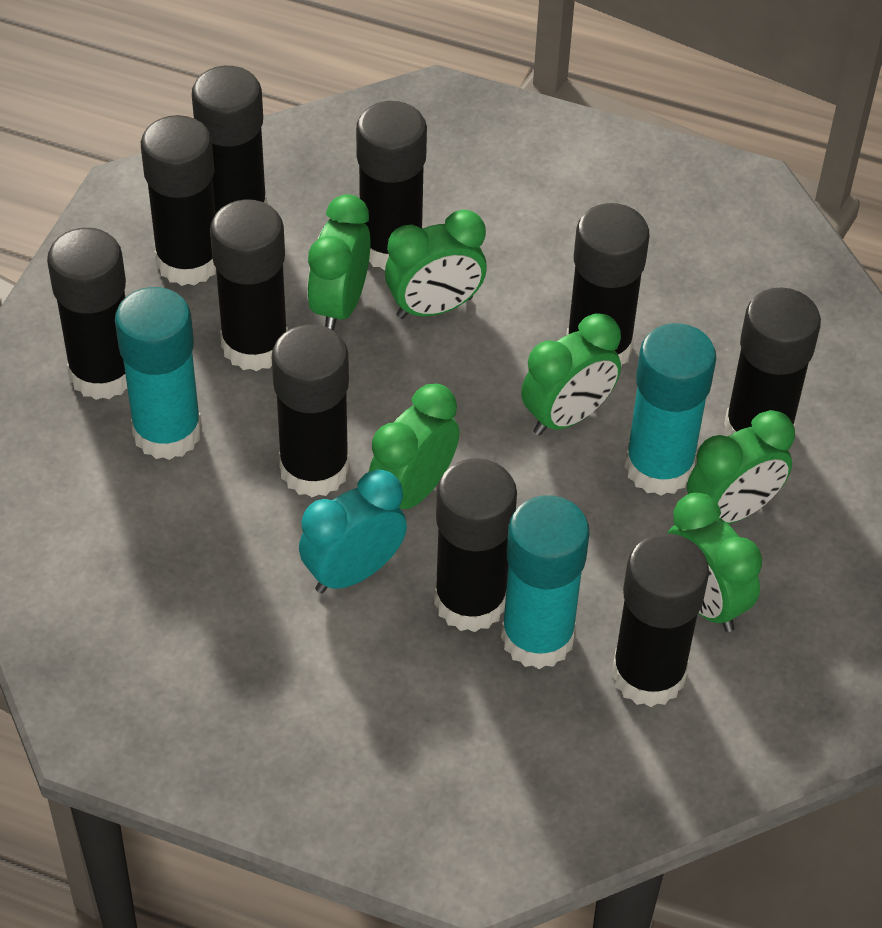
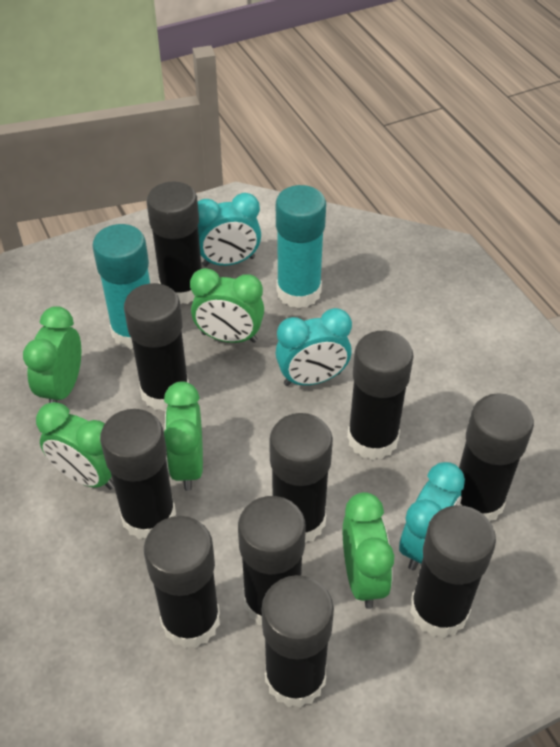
green clock: [307,194,371,331] [369,384,460,509] [385,210,487,319] [521,313,621,436] [667,493,762,632] [687,410,795,524] = 6 -> [23,306,81,403] [36,402,114,490] [164,381,203,491] [190,268,264,343] [343,492,394,609] = 5
turquoise clock: [299,469,407,593] = 1 -> [198,193,261,267] [275,308,352,386] [399,462,465,571] = 3
turquoise glue stick: [115,287,202,460] [501,495,590,669] [624,323,716,496] = 3 -> [92,224,150,349] [276,185,326,309] = 2

